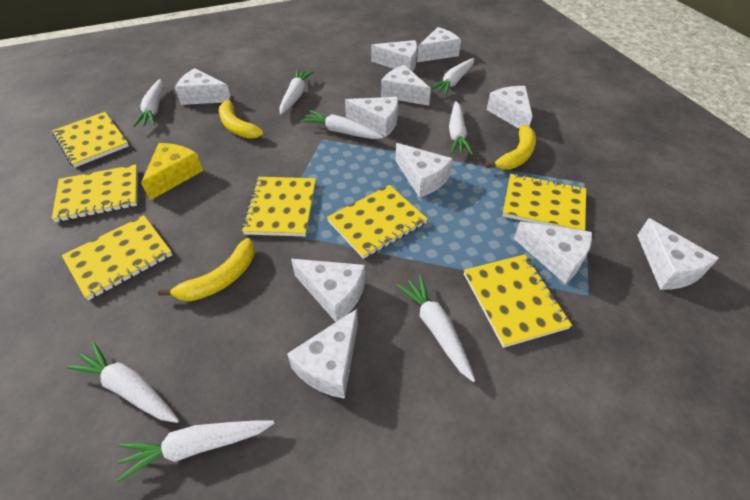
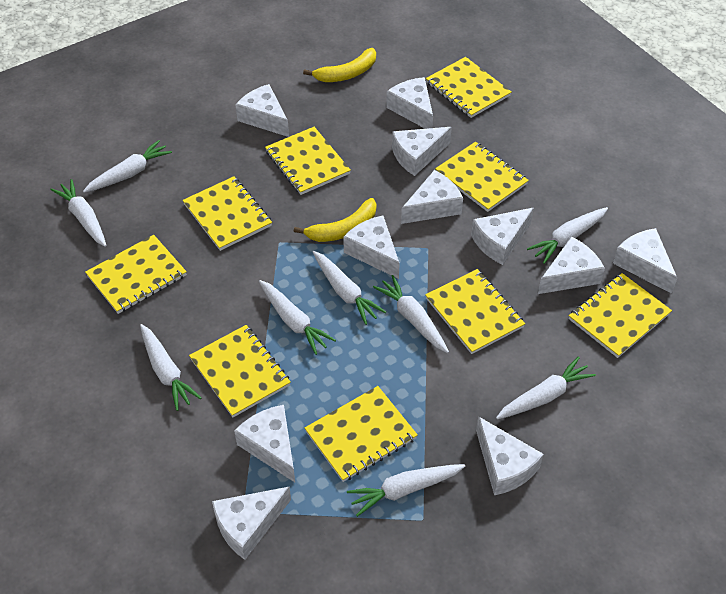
white carrot: [67,342,179,423] [116,420,274,482] [133,79,163,127] [279,69,314,115] [301,110,383,139] [396,275,475,382] [431,58,474,96] [449,101,473,155] = 8 -> [50,179,106,247] [83,140,172,193] [140,324,201,411] [259,280,336,355] [313,251,386,325] [347,464,465,517] [373,275,449,353] [496,356,596,419] [527,207,608,264] = 9
yellow banana: [158,238,255,301] [219,96,264,139] [485,125,536,170] = 3 -> [294,198,376,242] [303,48,376,82] = 2
yellow cheese: [141,143,203,200] = 1 -> none = 0
yellow notebook: [52,112,129,167] [52,164,138,222] [62,215,172,300] [242,177,316,236] [327,185,428,259] [464,254,572,348] [503,174,586,231] = 7 -> [85,235,187,314] [183,176,272,251] [189,325,291,417] [265,127,351,195] [305,386,418,482] [425,269,525,354] [426,57,511,118] [435,142,529,212] [569,273,672,358] = 9

